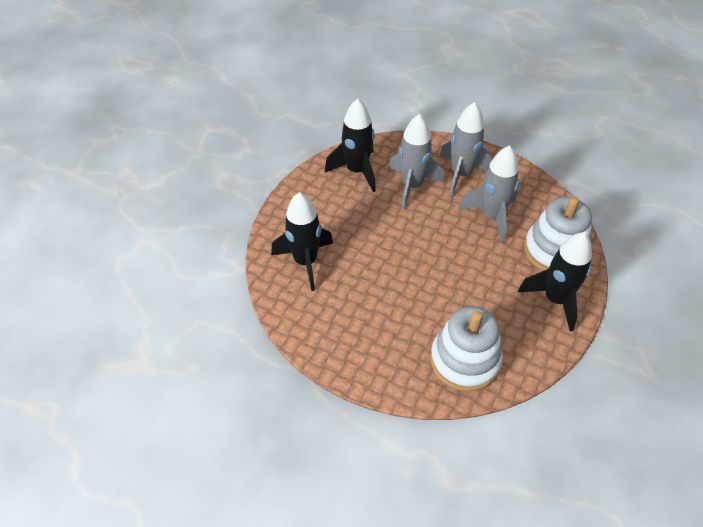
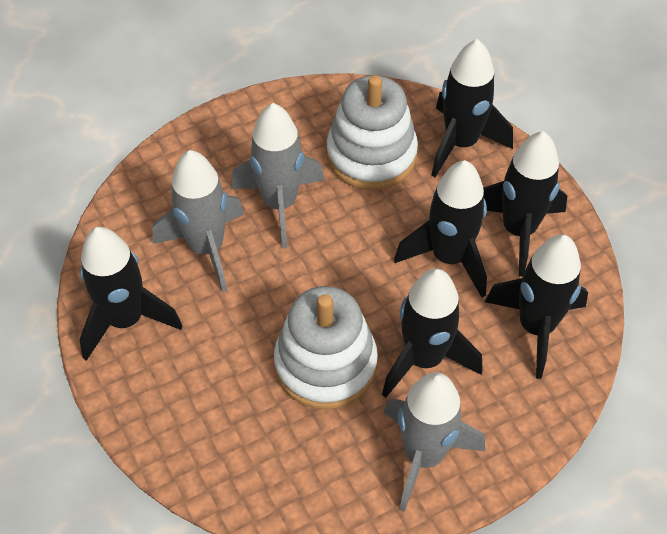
black rocket: [271,192,333,291] [325,99,376,192] [518,232,592,331] = 3 -> [79,227,182,361] [382,268,483,398] [394,160,487,298] [431,39,513,177] [483,131,567,276] [485,234,588,379] = 6

